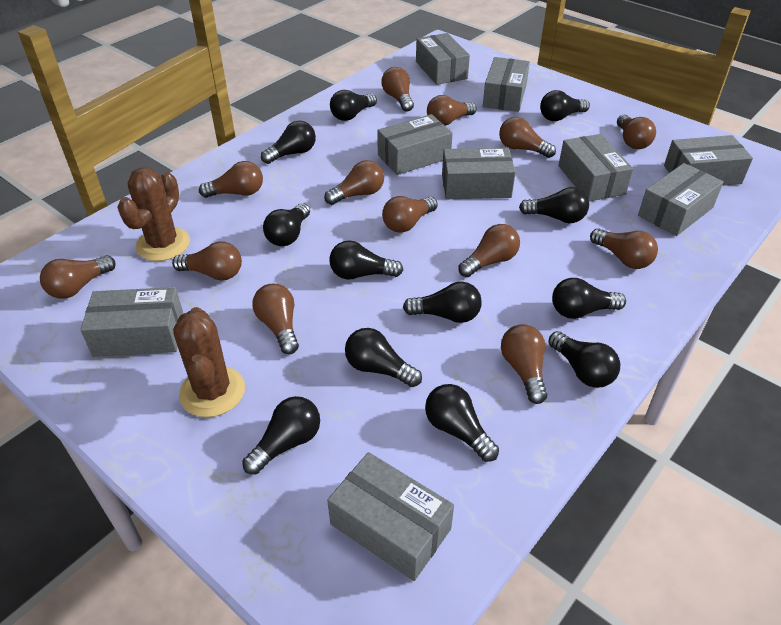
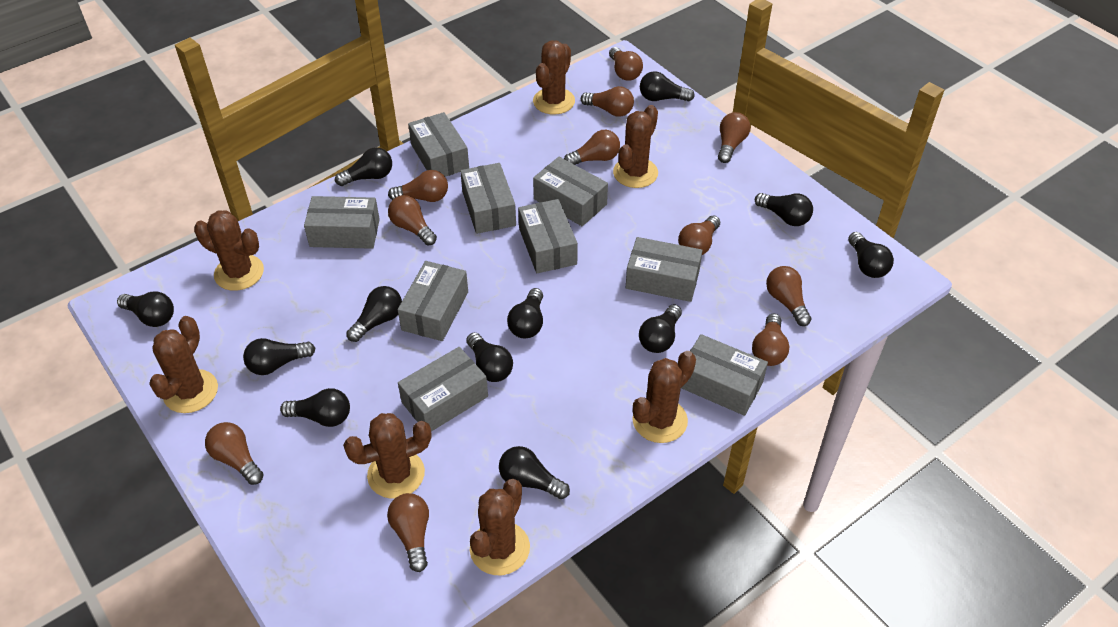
brown cactus: [117,168,190,261] [173,307,245,417] = 2 -> [149,316,218,413] [194,210,264,291] [343,413,431,499] [470,479,530,575] [533,40,575,115] [613,105,658,188] [632,351,696,443] = 7
brown light bulb: [40,255,116,299] [172,242,242,281] [199,161,263,198] [252,284,299,354] [324,160,384,205] [382,67,414,112] [382,196,438,233] [427,95,477,126] [459,224,520,277] [499,117,556,158] [501,324,547,404] [590,228,658,269] [617,115,656,149] = 13 -> [205,422,264,485] [387,493,429,572] [388,170,448,202] [388,195,437,246] [564,130,620,165] [581,86,634,117] [609,47,643,81] [678,215,720,255] [718,112,750,163] [752,314,789,366] [766,266,812,326] = 11

